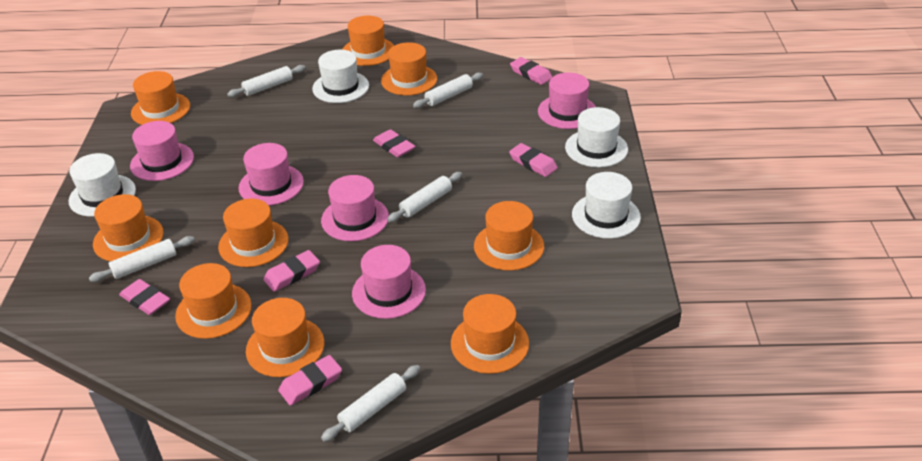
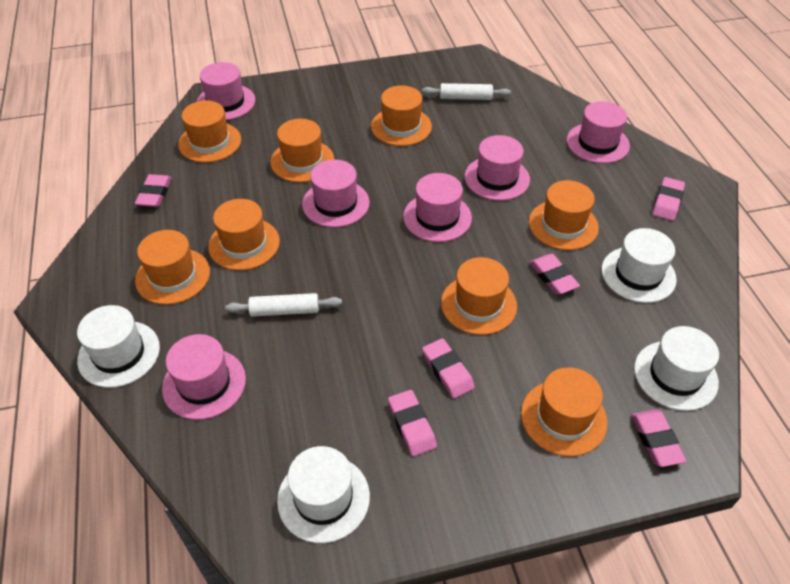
orange hat: [93,194,164,261] [131,71,190,125] [175,263,252,339] [218,199,289,267] [246,298,324,377] [342,16,394,66] [381,42,437,96] [451,294,529,374] [474,201,544,271] = 9 -> [135,230,210,305] [178,101,241,163] [208,199,280,270] [270,119,334,182] [371,85,432,146] [441,257,517,335] [521,367,608,456] [529,180,599,250] = 8
pink hat: [130,121,194,181] [238,143,304,205] [321,175,389,241] [352,245,426,319] [538,72,596,129] = 5 -> [162,334,246,420] [196,62,255,120] [302,160,370,227] [403,173,472,242] [465,135,530,201] [567,101,630,163] = 6
white rolling pin: [89,236,195,282] [227,65,306,97] [321,365,420,442] [387,172,462,222] [413,72,483,108] = 5 -> [225,293,342,317] [422,83,511,100] = 2

